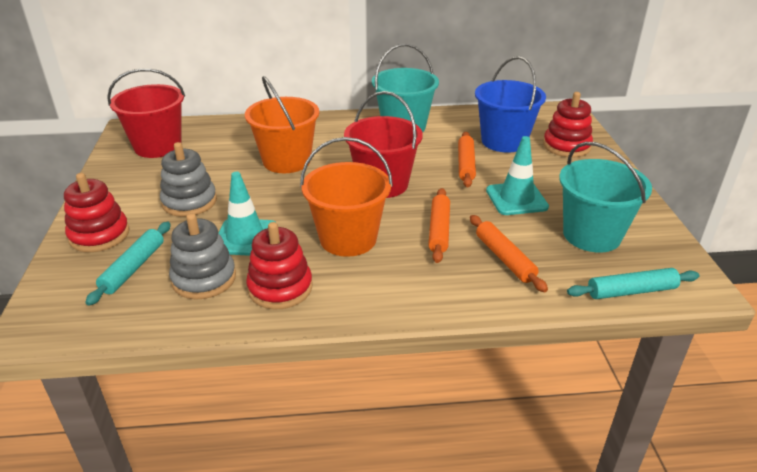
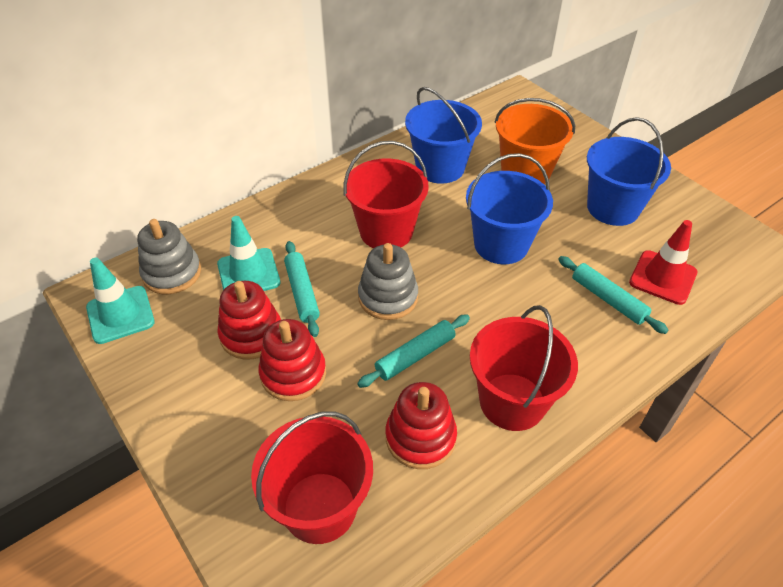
blue bucket: [475,56,546,153] = 1 -> [405,87,482,184] [466,153,553,264] [587,117,671,226] = 3
orange bucket: [245,76,319,173] [300,137,393,257] = 2 -> [495,98,575,184] = 1
orange rolling pin: [428,188,450,263] [458,132,476,187] [470,215,548,292] = 3 -> none = 0
red bucket: [107,68,185,158] [344,91,423,198] = 2 -> [251,411,373,544] [343,141,429,248] [470,305,578,431] = 3
red traffic cone: none = 0 -> [629,220,697,305] = 1
turquoise bucket: [372,44,439,132] [559,142,652,253] = 2 -> none = 0
turquoise rolling pin: [85,222,171,306] [567,268,700,299] = 2 -> [284,241,320,337] [357,315,470,388] [558,256,668,334] = 3

